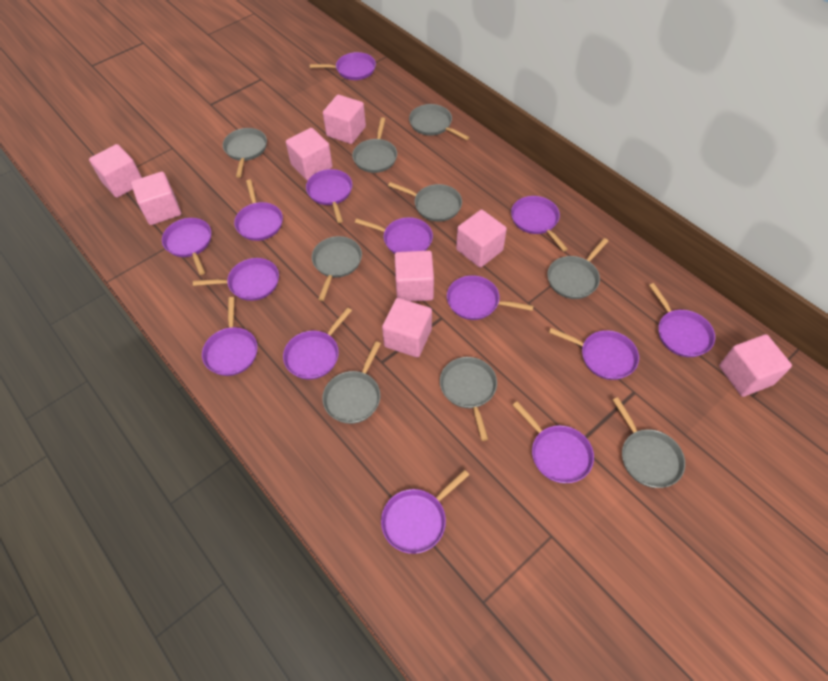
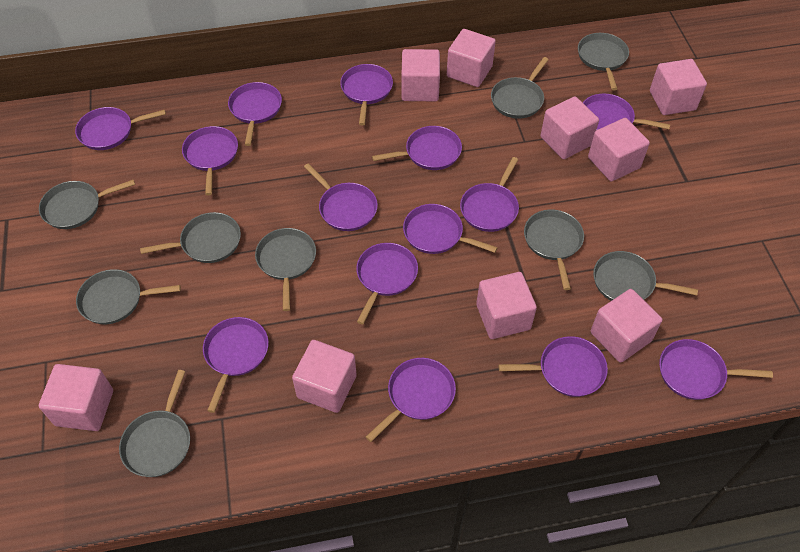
pink cube: [89,144,142,198] [131,172,181,225] [286,128,333,180] [323,95,366,144] [382,298,432,358] [395,251,434,301] [456,210,507,268] [719,334,792,397] = 8 -> [39,364,113,431] [292,340,357,413] [401,49,440,102] [447,29,496,87] [476,272,537,339] [540,96,599,159] [588,118,650,181] [591,289,662,363] [650,59,707,115] = 9

